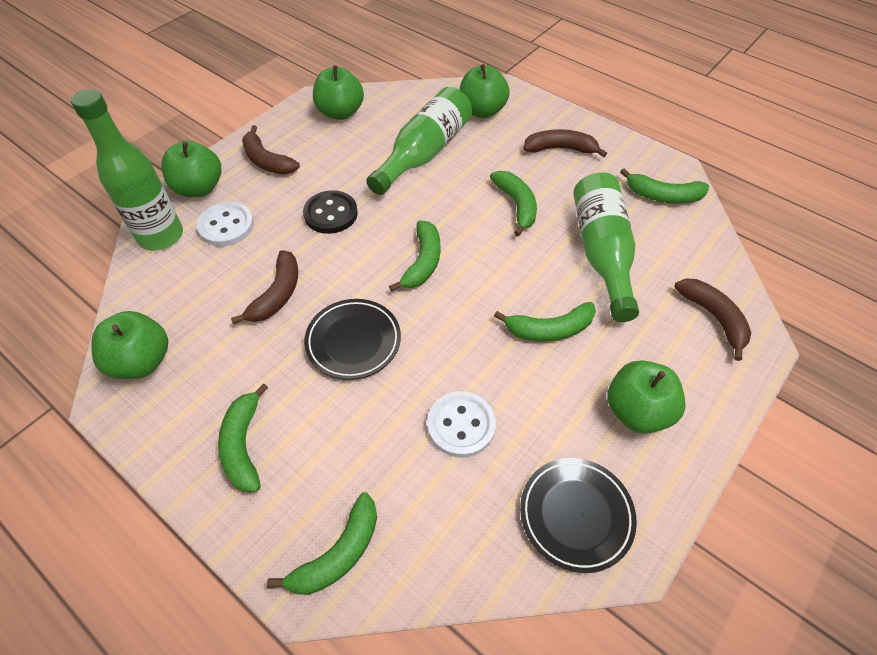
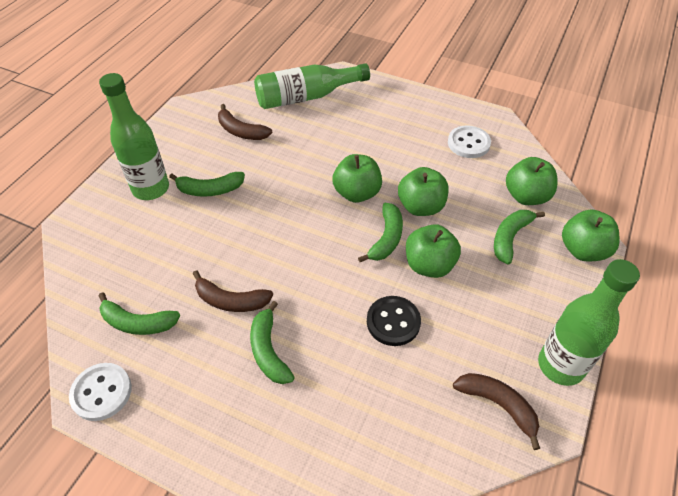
black plate: [304,299,401,380] [520,458,637,573] = 2 -> none = 0
brown banana: [231,250,298,324] [242,125,300,175] [523,129,607,157] [674,279,751,361] = 4 -> [193,270,273,312] [218,104,272,140] [453,373,540,450] = 3
green banana: [218,383,268,492] [267,492,377,595] [389,220,440,292] [490,171,537,236] [494,302,596,342] [620,168,709,204] = 6 -> [99,292,180,335] [169,172,245,197] [250,301,295,384] [358,203,403,262] [494,210,545,265] = 5

